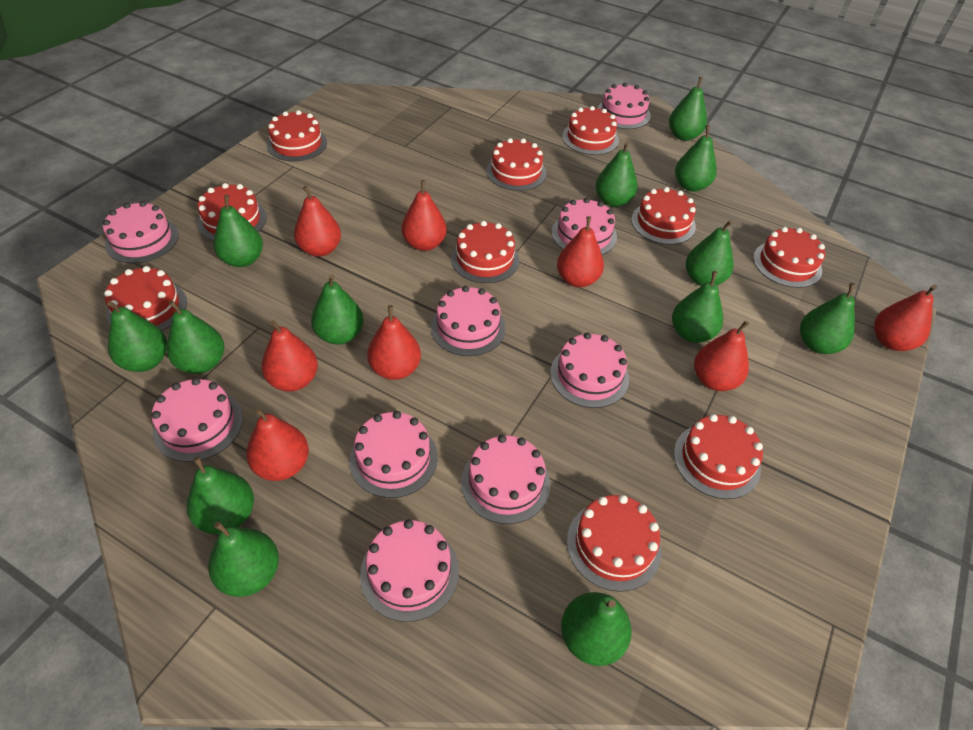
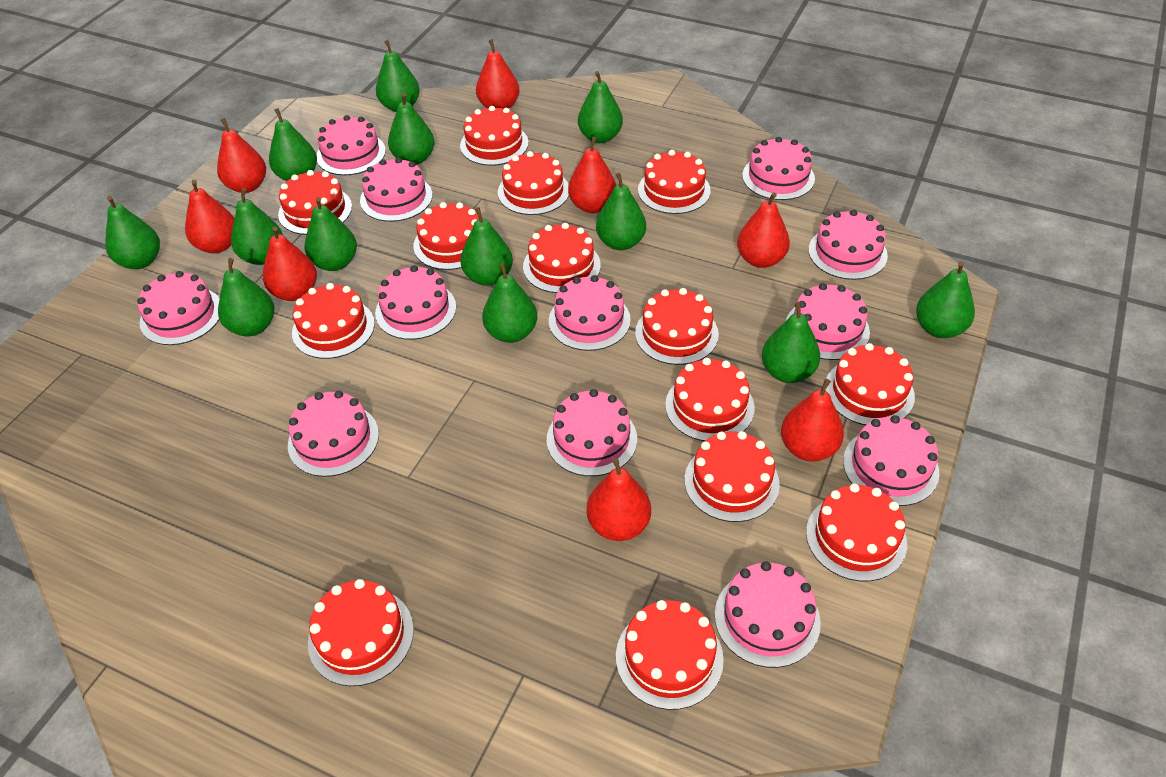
pink cake: [103,201,179,264] [151,378,243,462] [349,411,438,498] [360,519,459,622] [431,286,506,356] [461,435,550,524] [550,332,629,408] [552,198,617,255] [597,83,651,129] = 9 -> [137,271,220,345] [288,391,379,477] [317,115,386,175] [360,157,432,222] [375,265,456,340] [547,389,637,476] [549,275,631,351] [715,561,821,668] [742,137,815,200] [786,283,870,360] [809,210,888,280] [843,415,939,506] = 12
red cake: [104,266,187,331] [197,183,267,241] [267,110,327,162] [451,221,519,283] [486,138,546,191] [562,106,619,155] [567,495,662,592] [631,187,696,245] [674,414,763,499] [753,227,825,288] = 10 -> [278,170,352,235] [292,283,375,359] [308,579,414,686] [413,202,479,270] [460,106,528,166] [498,151,569,215] [523,223,601,293] [616,600,724,710] [635,288,719,365] [638,150,711,214] [665,358,755,441] [685,431,780,522] [806,484,907,581] [825,343,915,425] = 14

